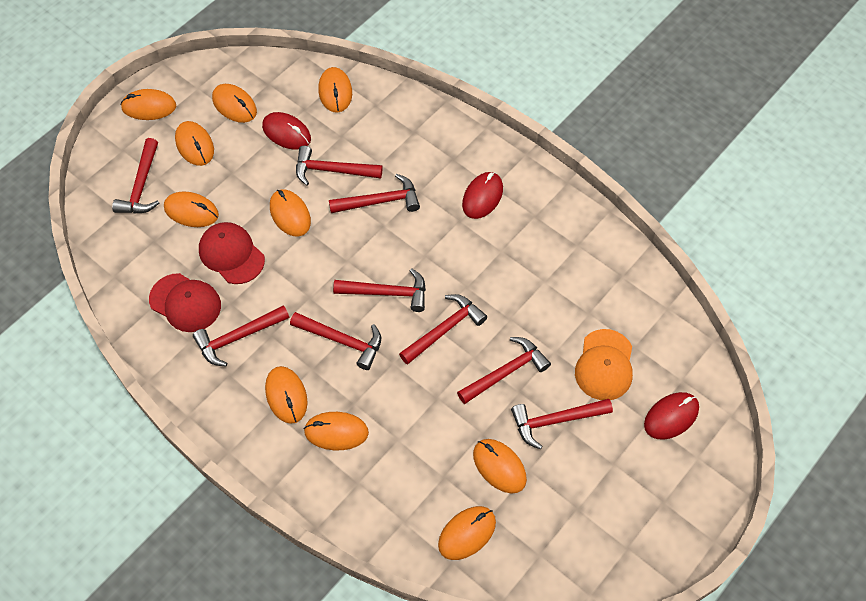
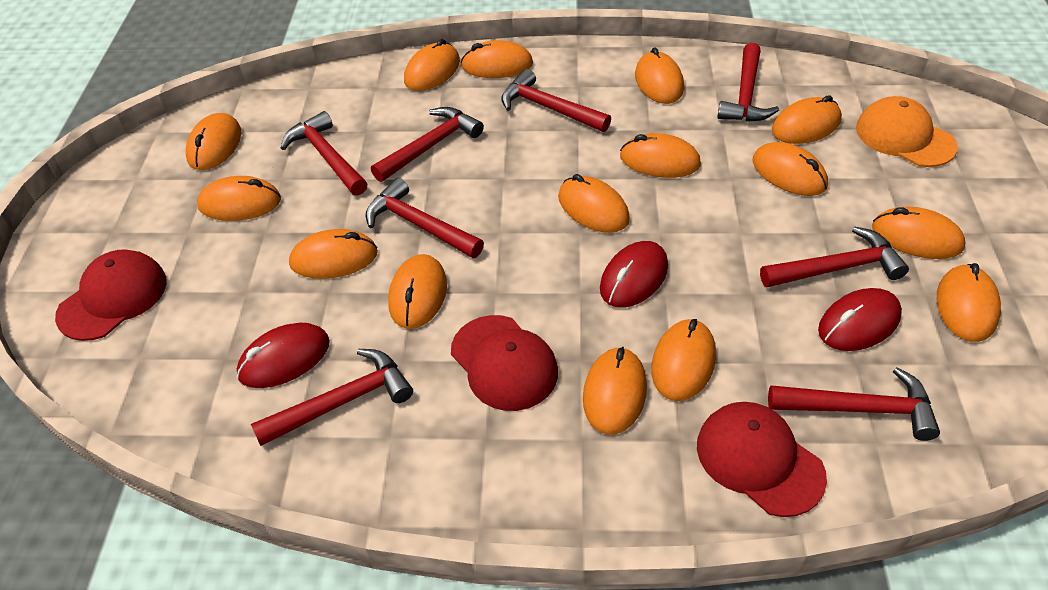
orange mouse: [121,89,176,120] [164,191,219,227] [175,121,214,166] [212,84,257,123] [265,366,307,424] [270,189,311,237] [304,412,369,450] [318,67,352,112] [438,506,496,560] [473,439,527,494] = 10 -> [186,113,241,170] [197,176,281,221] [289,229,378,279] [388,254,447,329] [404,39,460,91] [461,40,533,78] [558,174,630,233] [583,347,647,435] [620,133,701,178] [635,47,684,104] [651,319,716,401] [753,142,828,196] [772,95,842,144] [872,207,966,259] [937,263,1001,342] = 15
red cap: [149,273,221,332] [199,222,265,284] = 2 -> [55,249,167,341] [451,315,558,411] [697,402,827,517] = 3
red hammer: [112,138,159,213] [193,305,289,367] [290,312,381,370] [296,146,383,185] [329,174,420,213] [333,268,426,312] [399,294,487,365] [457,337,551,404] [511,399,613,450] = 9 -> [251,349,413,446] [281,111,367,196] [366,178,484,258] [371,107,484,182] [501,69,611,132] [717,43,779,122] [760,226,909,287] [768,367,940,441] = 8

